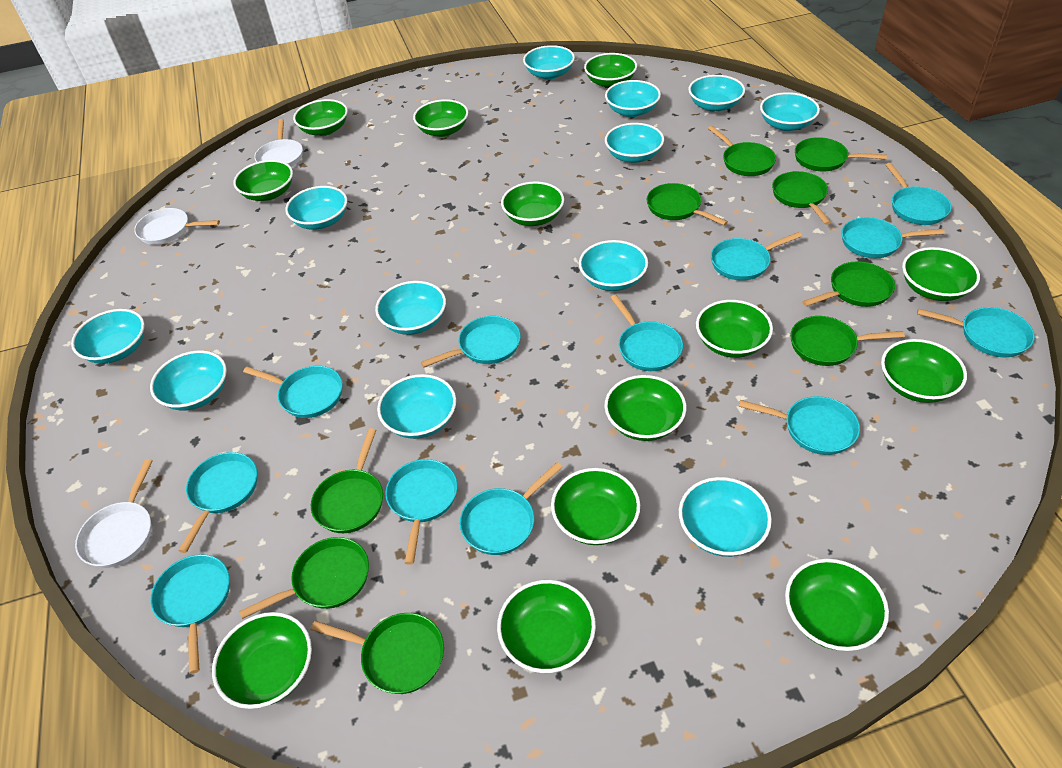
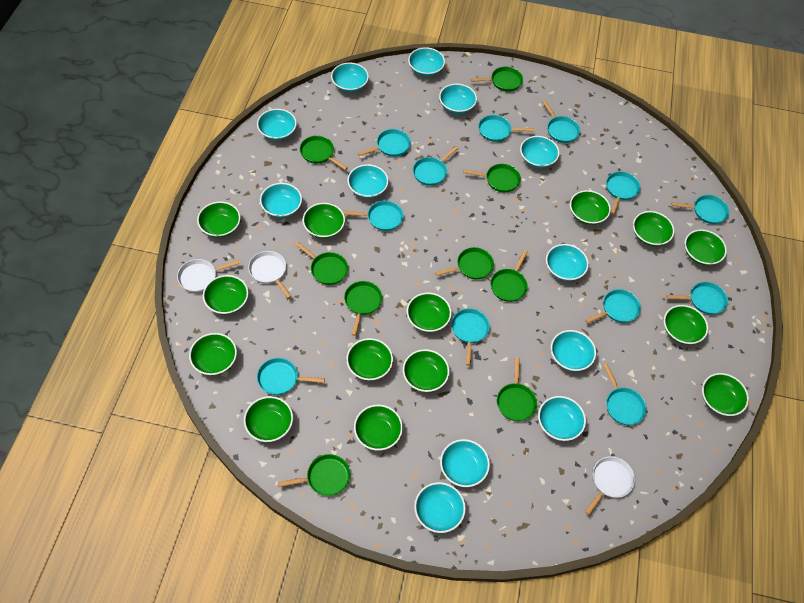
green bowl: [212,612,312,709] [233,160,293,201] [293,99,348,136] [413,99,468,137] [497,580,596,673] [501,181,564,226] [551,468,640,545] [584,53,637,88] [604,375,686,441] [696,300,773,358] [785,559,889,651] [881,339,967,403] [902,247,980,301] = 13 -> [189,333,237,375] [197,201,241,237] [203,275,248,314] [244,396,293,442] [303,203,345,238] [346,338,393,380] [354,405,403,451] [403,349,450,392] [407,293,452,332] [570,190,611,225] [633,211,674,246] [664,305,708,344] [685,229,727,266] [702,373,749,416] = 14

